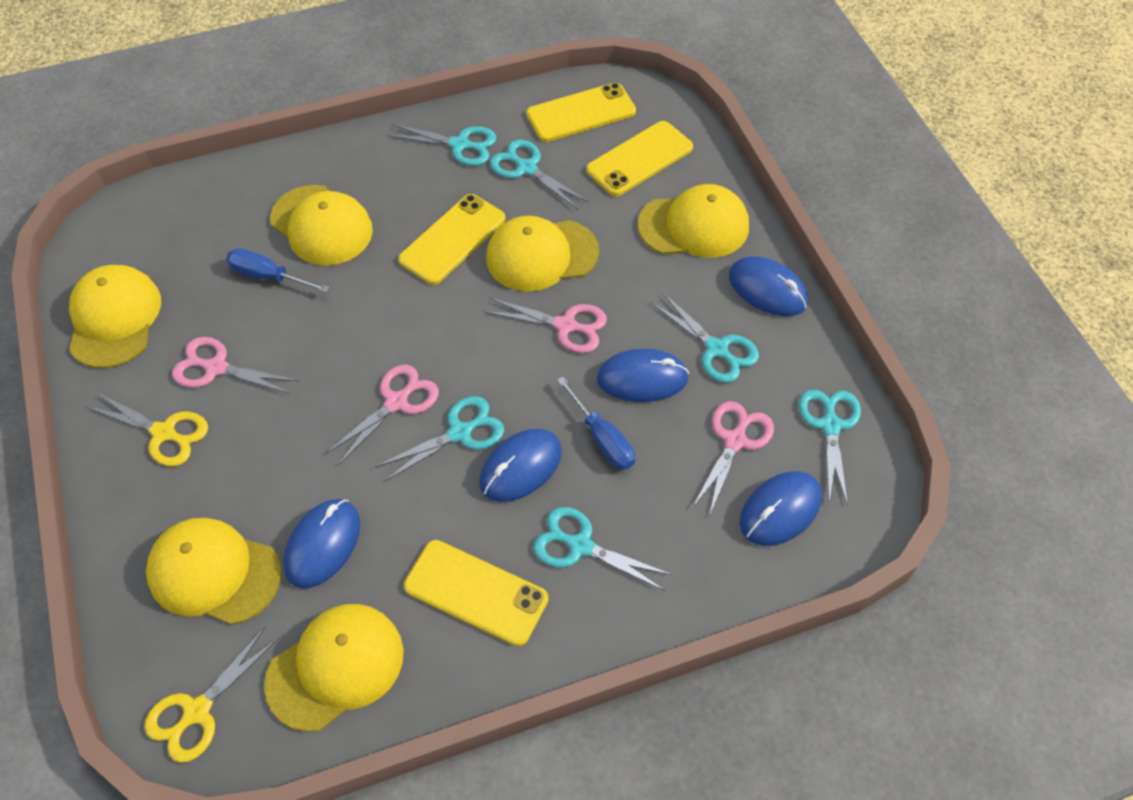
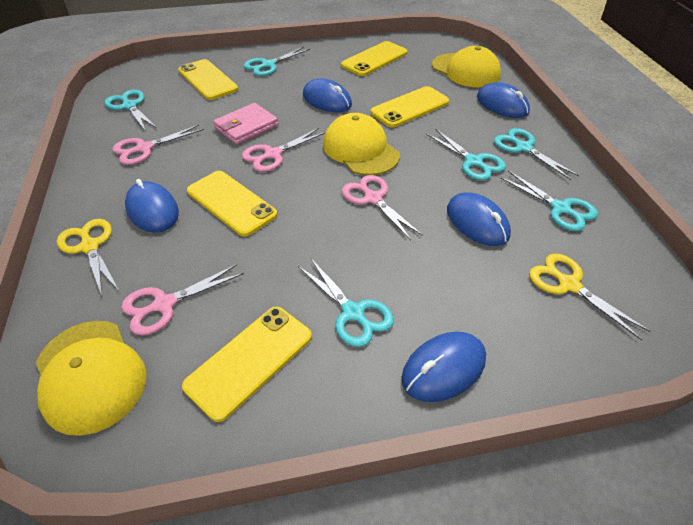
blue screwdriver: [226,248,330,292] [557,377,635,470] = 2 -> none = 0
pink wallet: none = 0 -> [213,103,278,145] = 1
yellow cap: [69,265,161,368] [146,518,282,625] [264,604,404,732] [270,185,373,265] [486,216,599,292] [638,184,749,258] = 6 -> [36,321,146,436] [323,113,400,175] [432,46,501,87] = 3
yellow phone: [398,194,505,285] [404,540,548,646] [526,83,636,142] [586,121,693,196] = 4 -> [178,59,238,100] [182,307,312,422] [187,171,278,237] [341,41,408,76] [370,86,449,128] = 5

